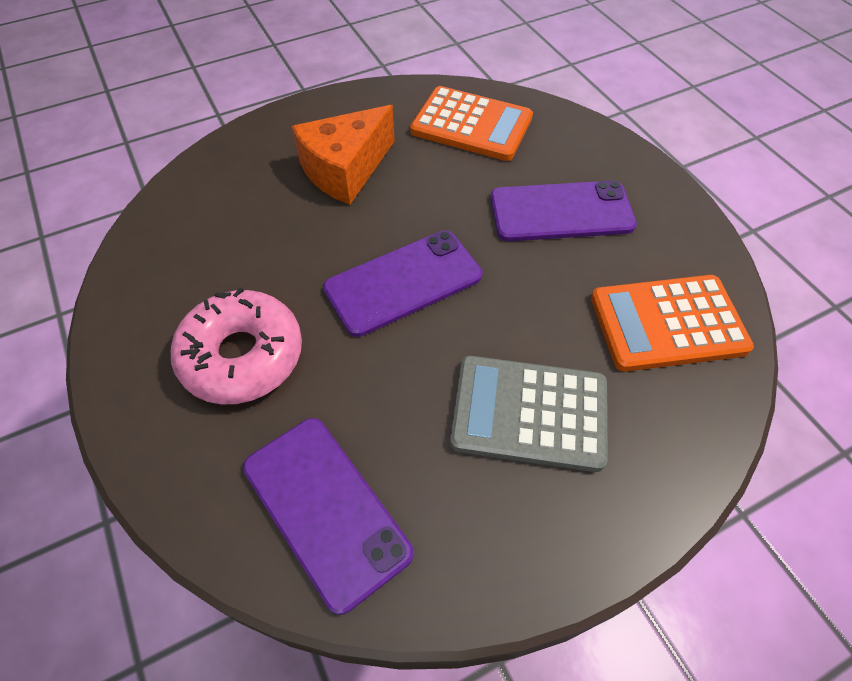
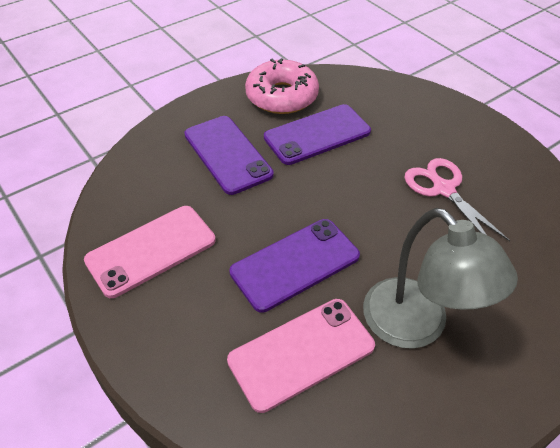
grey calculator: [450,356,608,472] = 1 -> none = 0
grey lamp: none = 0 -> [363,208,518,349] = 1
orange calculator: [410,86,533,161] [591,275,754,372] = 2 -> none = 0
orange cheese: [292,105,395,205] = 1 -> none = 0
pink phone: none = 0 -> [84,206,216,298] [227,299,375,413] = 2
pink scissors: none = 0 -> [404,158,510,241] = 1

